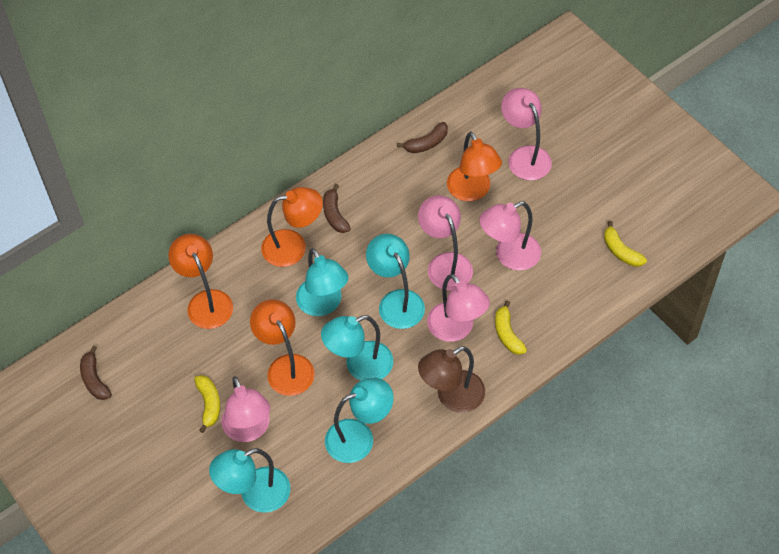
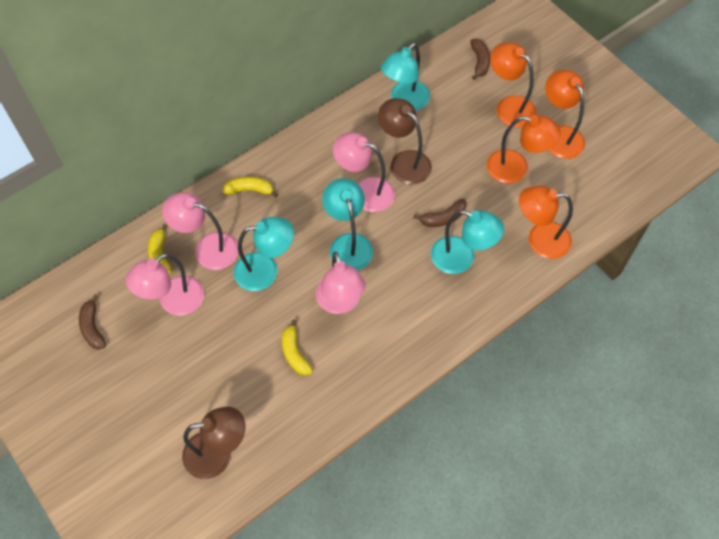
brown lamp: [418,346,485,413] = 1 -> [182,406,245,479] [378,98,432,185] = 2
pink lamp: [222,376,270,442] [418,195,473,291] [427,274,490,342] [480,201,541,271] [501,88,552,181] = 5 -> [125,253,204,316] [162,192,239,270] [316,252,366,314] [333,132,395,212] = 4
turquoise lamp: [209,448,291,513] [296,248,349,316] [321,315,393,381] [325,378,394,463] [366,234,425,329] = 5 -> [234,217,294,291] [322,178,373,270] [381,43,430,111] [431,210,504,274] = 4

